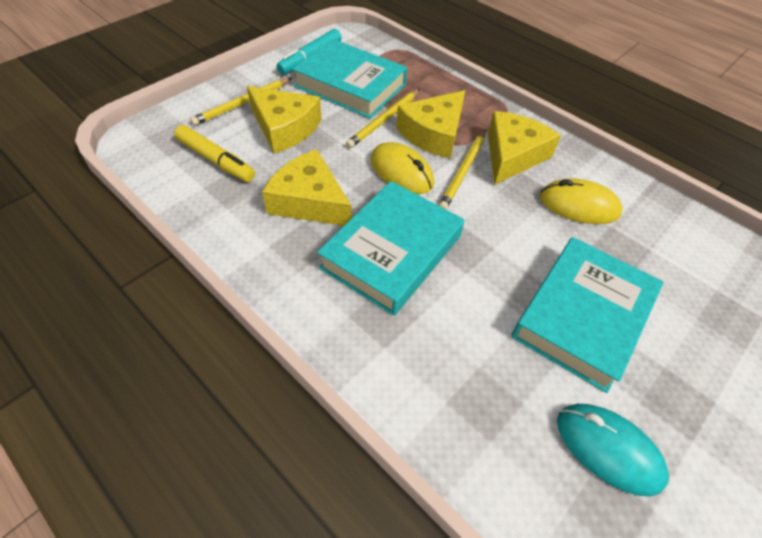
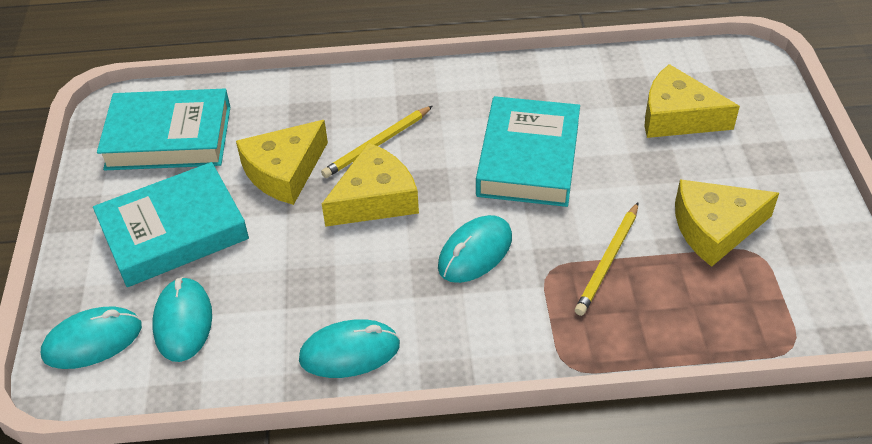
turquoise marker: [277,29,342,75] = 1 -> none = 0
turquoise mouse: [557,404,669,496] = 1 -> [41,307,142,369] [152,277,212,362] [299,319,400,378] [438,215,512,283] = 4
yellow marker: [174,125,255,182] = 1 -> none = 0
yellow mouse: [371,142,434,194] [540,178,623,224] = 2 -> none = 0
yellow pencil: [190,78,292,126] [346,89,420,148] [439,131,486,209] = 3 -> [321,106,432,178] [575,203,638,316] = 2

